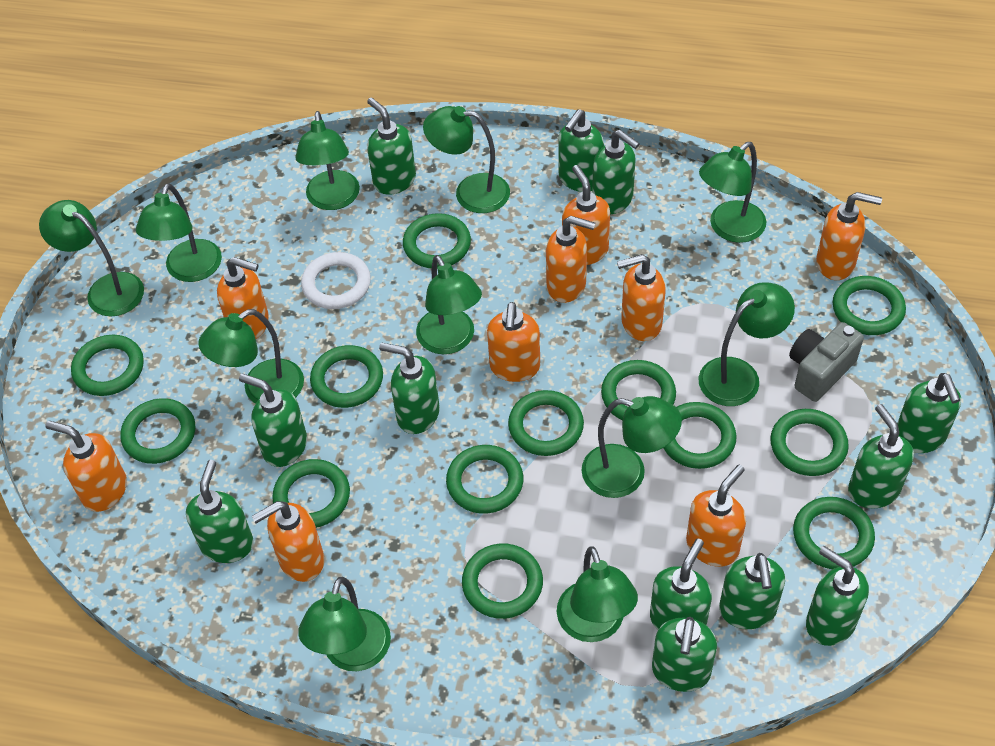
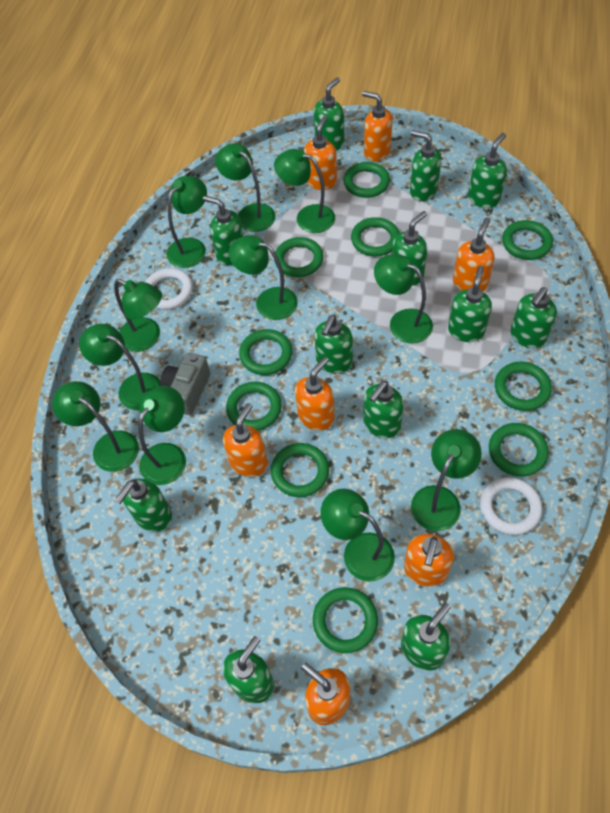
green ring: [71,335,144,396] [121,398,195,464] [272,459,350,528] [310,345,383,408] [403,213,471,268] [446,445,524,514] [462,544,543,619] [508,390,584,456] [601,360,676,420] [664,402,737,469] [770,409,849,476] [793,497,875,569] [833,276,906,335] = 13 -> [226,382,282,431] [239,329,292,375] [271,443,329,497] [274,237,324,277] [313,587,378,653] [343,162,390,198] [351,217,399,256] [489,423,549,477] [495,362,552,411] [502,220,553,260] = 10
orange soap dispenser: [46,421,127,512] [217,257,269,339] [251,501,324,582] [487,302,540,382] [546,216,595,303] [562,165,610,265] [617,254,666,341] [686,465,746,567] [816,192,882,280] = 9 -> [223,403,268,477] [295,357,335,431] [301,663,350,725] [304,115,337,190] [362,91,393,162] [404,534,454,587] [453,218,495,292] = 7
white ring: [301,252,371,309] = 1 -> [145,268,193,310] [480,477,542,535] = 2

